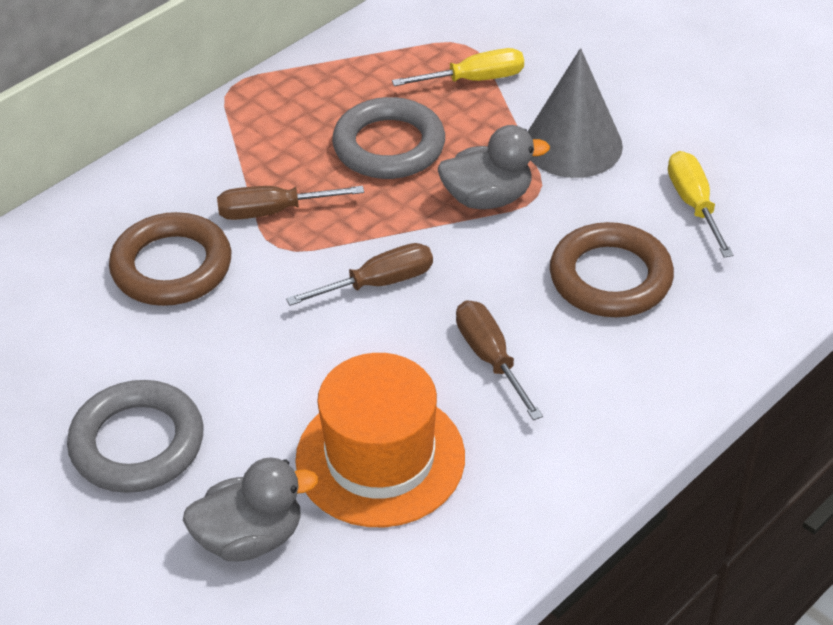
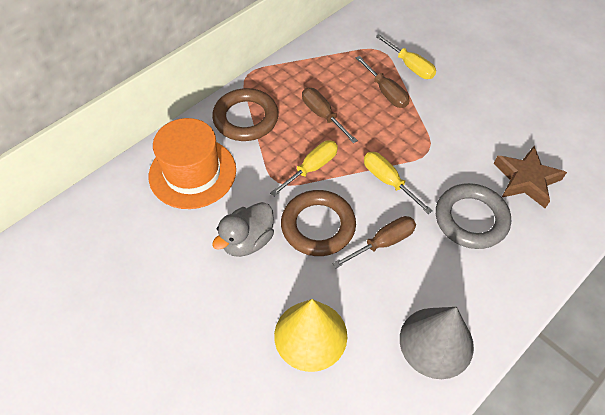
brown star: none = 0 -> [494,146,567,208] = 1
grey duck: [183,458,318,561] [438,125,550,209] = 2 -> [212,202,274,257] = 1
grey ring: [67,380,204,493] [332,97,445,179] = 2 -> [436,183,511,249] = 1
yellow cone: none = 0 -> [274,299,347,372] = 1
yellow screwdriver: [392,48,524,86] [668,151,733,258] = 2 -> [270,140,338,197] [364,152,433,214] [376,34,436,79] = 3

